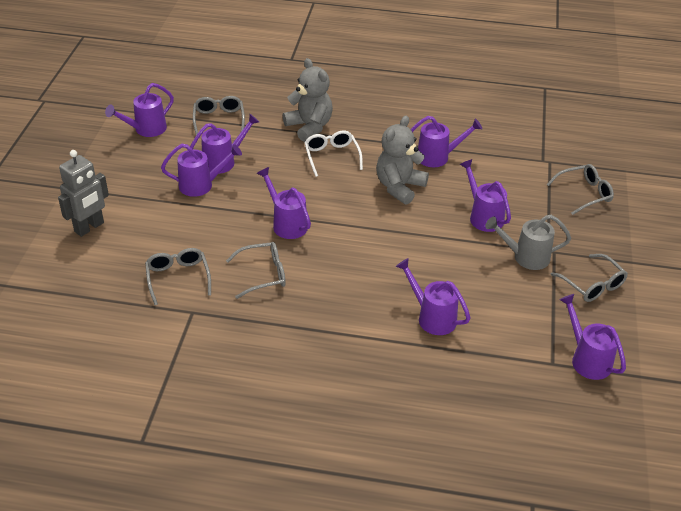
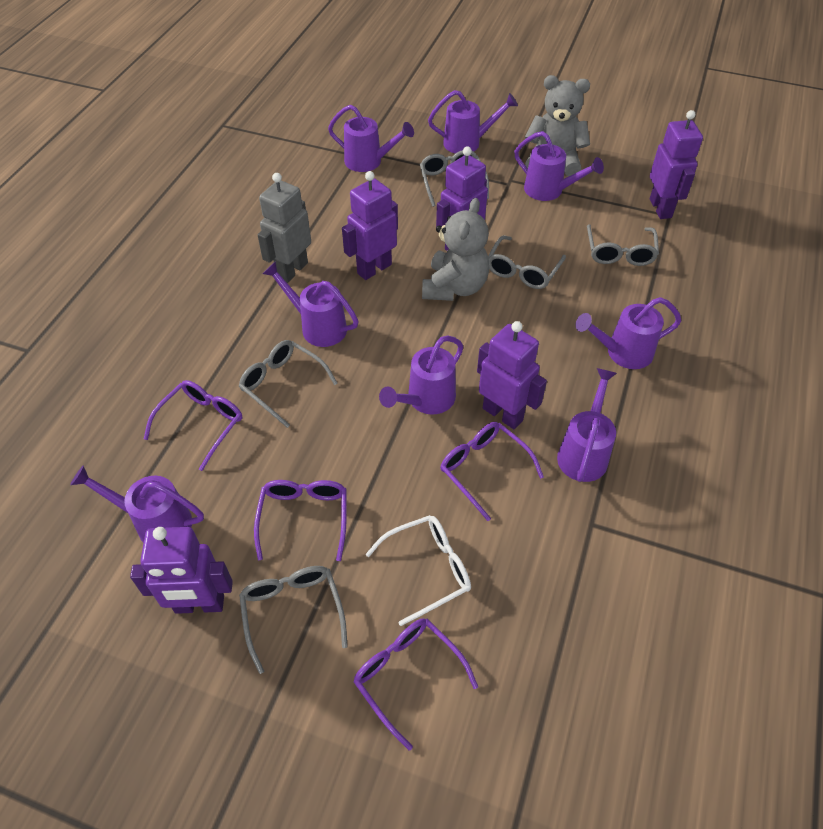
grey watering can: [485,215,571,270] = 1 -> none = 0
purple glasses: none = 0 -> [144,380,242,471] [254,480,347,561] [353,619,478,750] [440,422,544,521] = 4
purple robot: none = 0 -> [130,527,233,614] [342,171,398,280] [436,146,488,251] [477,321,547,429] [650,110,703,219] = 5

